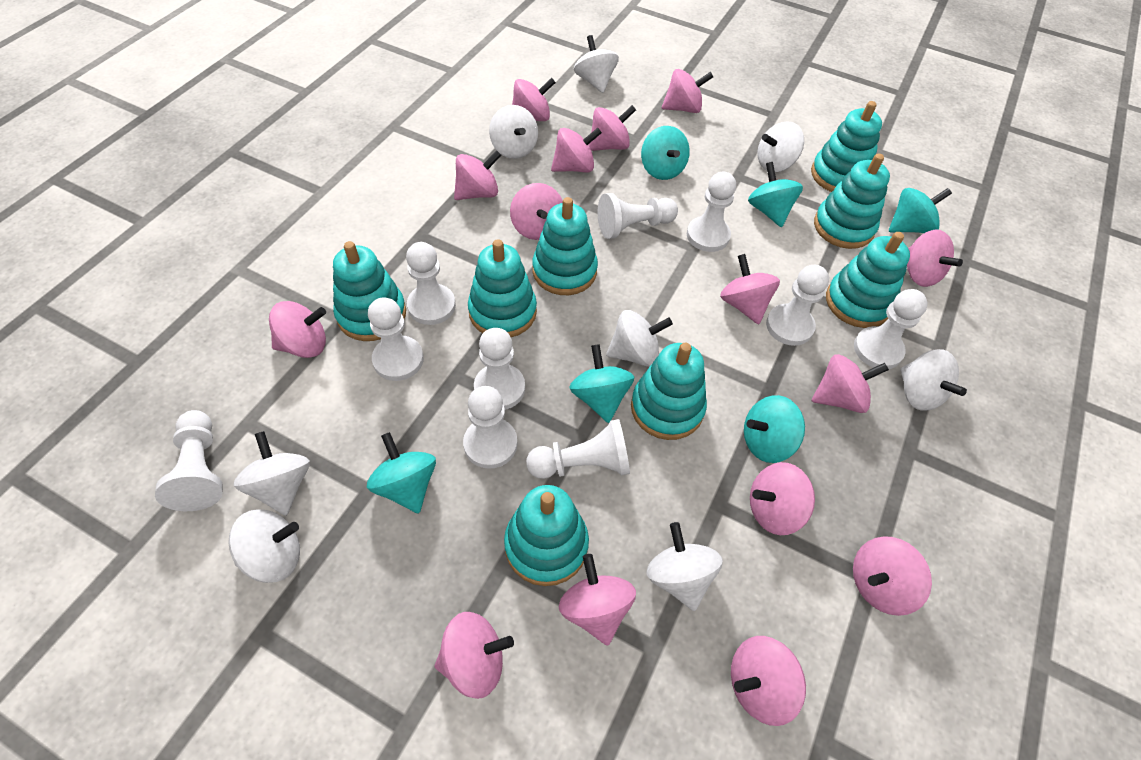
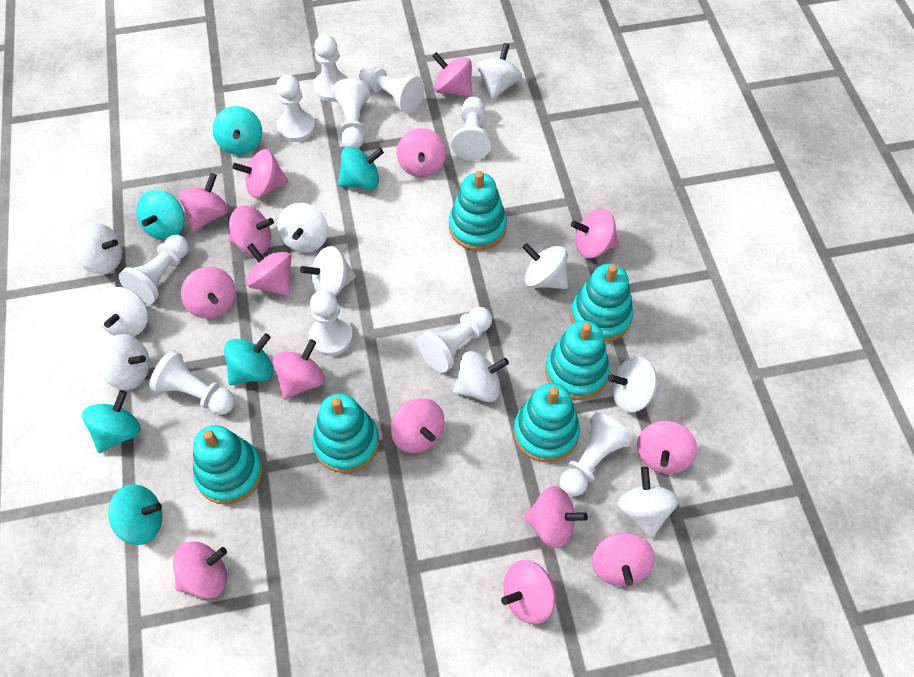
turquoise stacking toy: [333,241,406,341] [468,239,537,337] [504,485,589,586] [532,197,598,295] [631,343,707,440] [811,101,882,192] [814,154,890,249] [826,232,910,328] = 8 -> [193,425,263,505] [312,393,379,473] [449,171,507,251] [513,383,580,462] [545,320,610,400] [571,264,633,342] = 6
white spinning top: [228,509,300,583] [234,431,310,516] [489,105,538,159] [574,35,619,93] [606,310,673,367] [647,522,723,611] [757,121,804,172] [900,349,967,411] = 8 -> [73,222,122,274] [95,287,148,337] [98,334,150,390] [277,203,328,253] [300,246,356,296] [453,351,509,402] [477,43,522,100] [522,243,568,289] [608,357,659,413] [617,467,679,538] = 10

